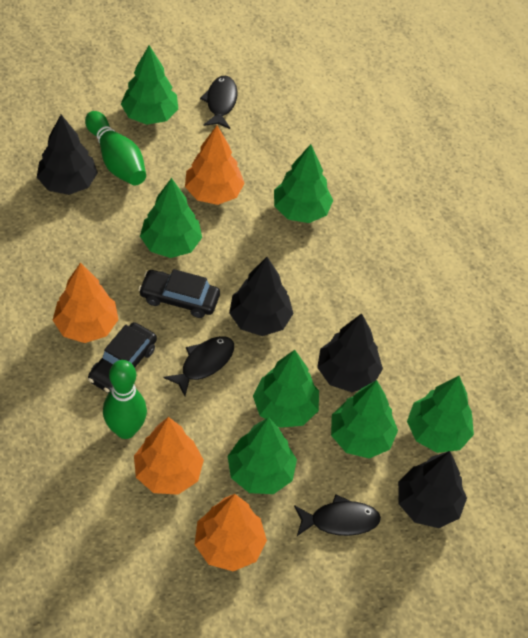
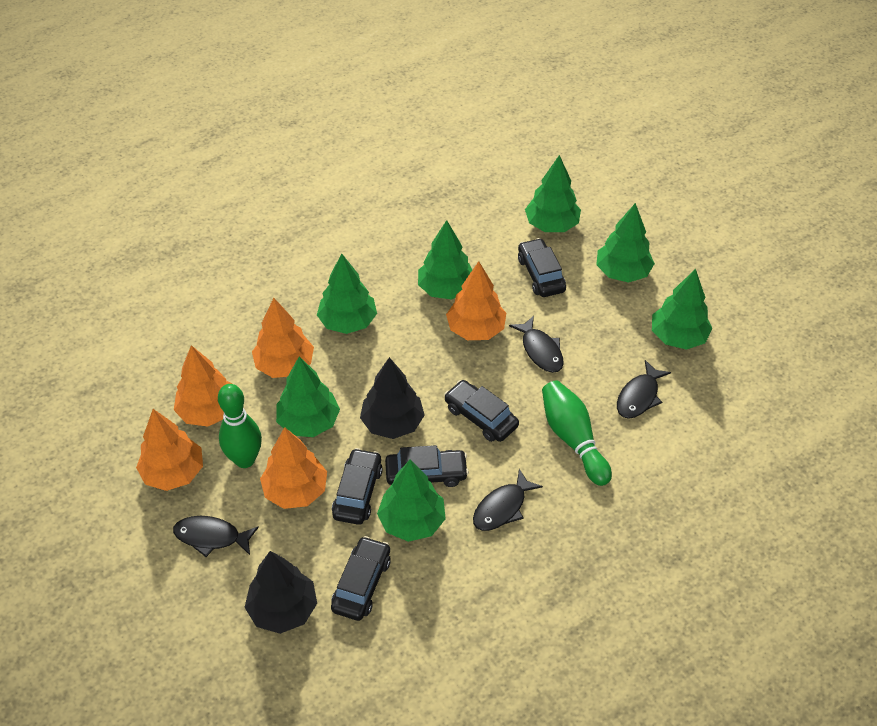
black car: [88,322,157,393] [138,269,220,318] = 2 -> [331,536,391,621] [332,448,383,525] [385,445,469,487] [444,380,519,442] [518,238,566,297] = 5
black fish: [163,336,234,396] [200,76,238,129] [294,494,381,536] = 3 -> [173,516,259,557] [473,469,543,531] [509,316,563,373] [617,360,671,419] = 4
black tree: [37,115,98,195] [229,257,293,336] [317,313,383,392] [398,451,467,528] = 4 -> [245,551,317,634] [360,357,425,439] = 2
orange tree: [53,262,119,343] [134,417,204,495] [185,126,245,205] [195,494,267,571] = 4 -> [136,409,203,491] [174,345,232,427] [252,298,314,378] [260,427,327,509] [446,261,506,340] = 5

